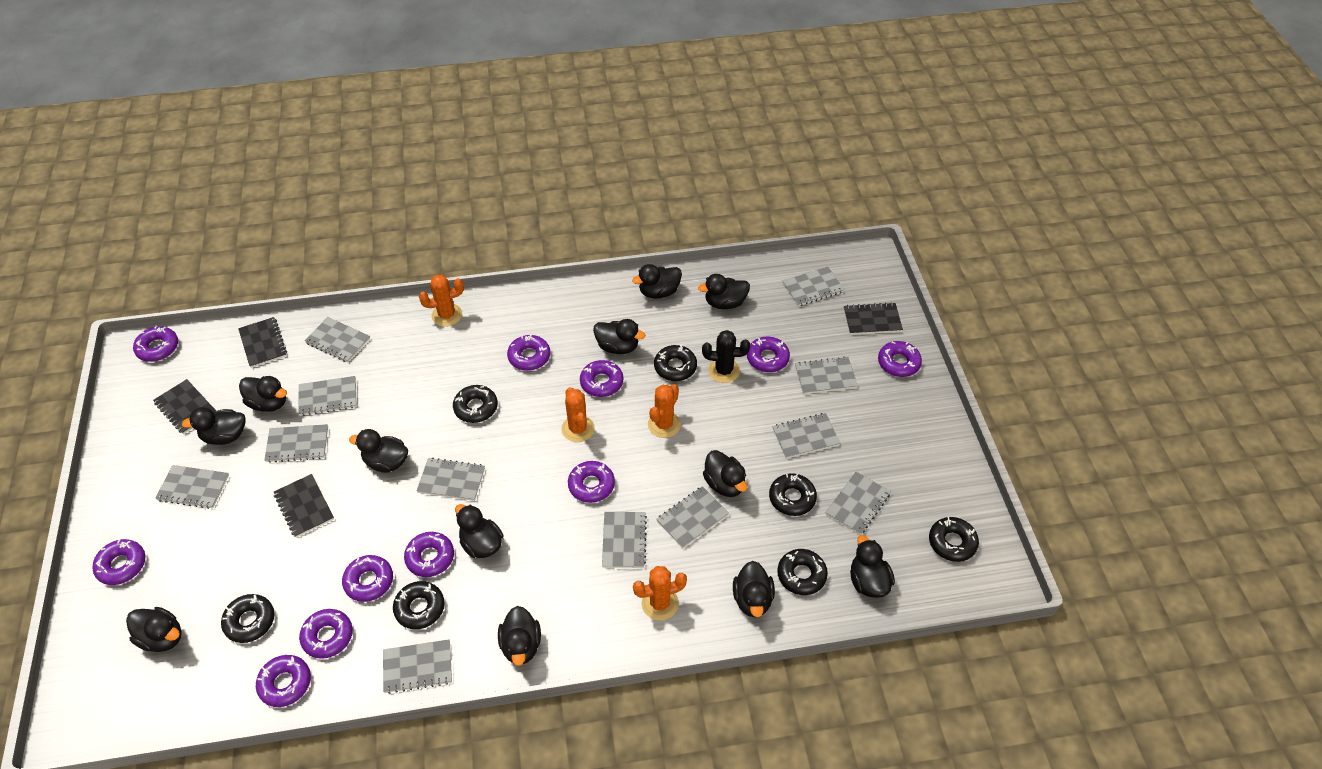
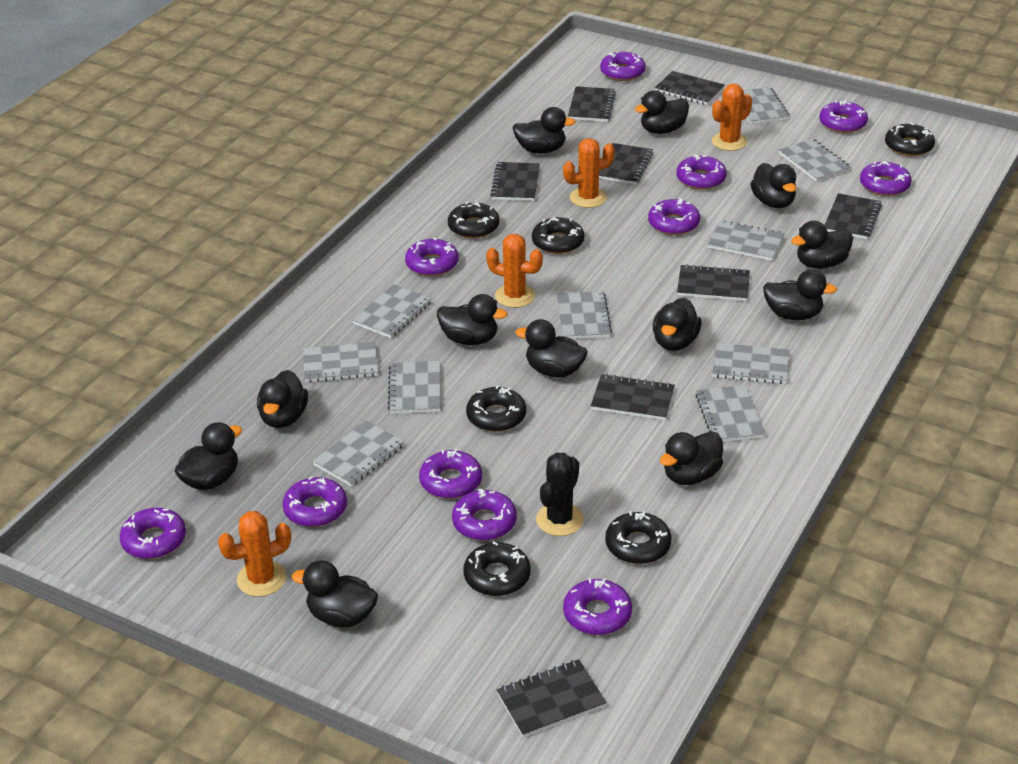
black donut: [221,594,275,643] [393,581,445,629] [453,385,498,423] [654,345,697,381] [769,473,817,516] [777,549,828,595] [929,517,979,562] = 7 -> [448,202,500,239] [463,542,531,596] [466,385,526,432] [532,217,584,254] [605,511,672,564] [885,123,935,156] = 6
black notebook: [153,379,216,434] [238,317,287,368] [274,474,334,538] [844,302,903,335] = 4 -> [490,162,540,201] [497,659,607,737] [568,86,616,122] [591,374,675,420] [599,143,653,185] [655,71,724,105] [677,264,750,301] [825,193,882,239] = 8
grey notebook: [155,465,229,509] [264,424,328,463] [298,376,357,416] [305,317,370,362] [383,639,452,694] [417,458,485,501] [602,512,647,568] [656,486,729,548] [772,413,840,459] [783,267,844,306] [795,357,858,394] [825,472,891,535] = 12 -> [303,342,378,383] [312,420,404,487] [352,284,432,338] [388,361,441,414] [556,291,612,339] [696,385,766,442] [707,220,785,261] [712,343,790,384] [743,87,790,124] [779,139,851,182] = 10

